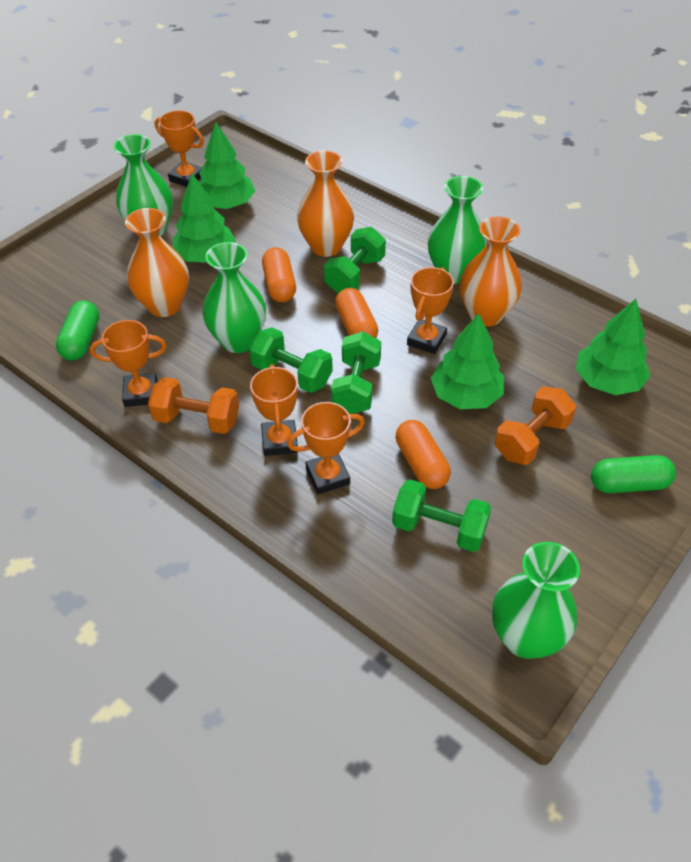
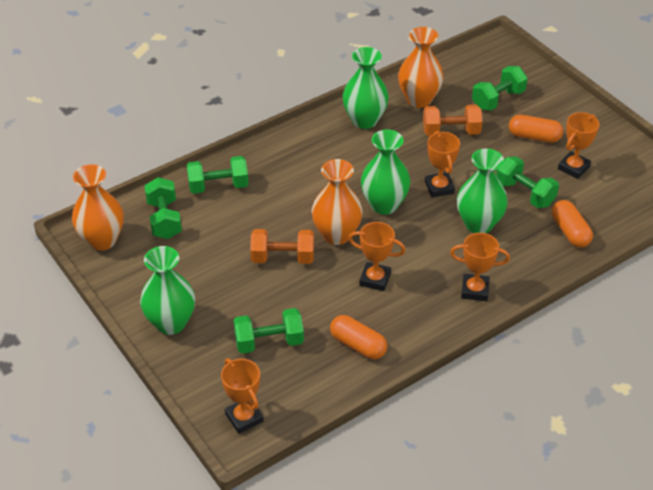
green capsule: [56,300,99,361] [591,455,676,493] = 2 -> none = 0
green dumbbell: [249,327,333,393] [324,227,386,293] [331,332,381,414] [392,479,491,552] = 4 -> [144,177,182,239] [187,156,249,194] [233,308,304,354] [472,66,528,111] [496,156,559,208] = 5
green tree: [173,173,236,263] [199,122,255,209] [430,313,504,409] [576,299,650,395] = 4 -> none = 0

